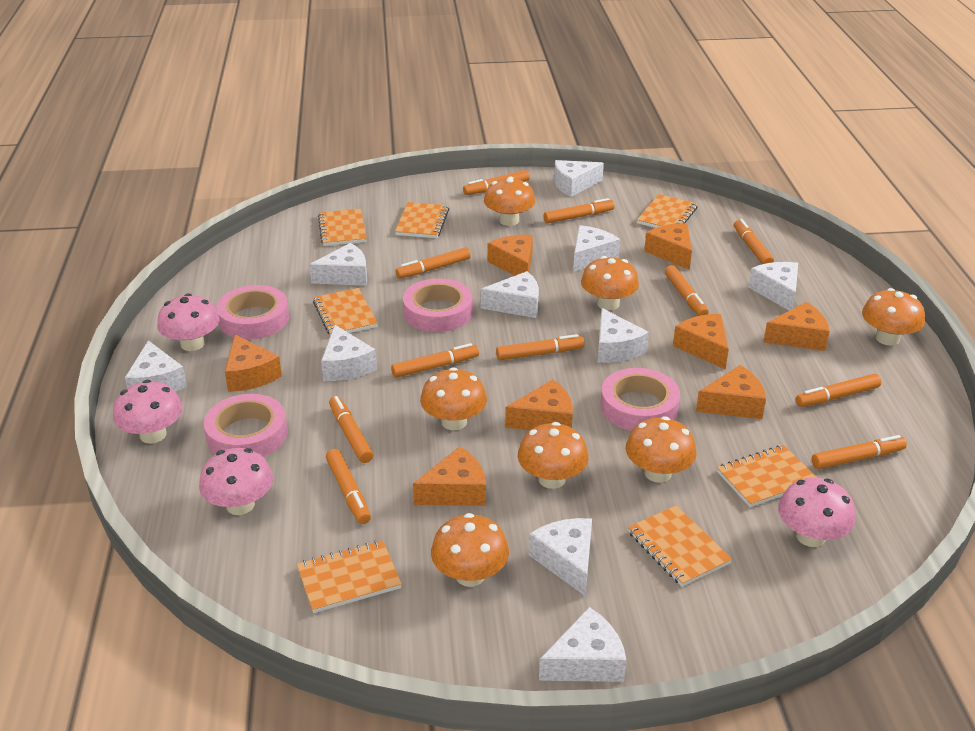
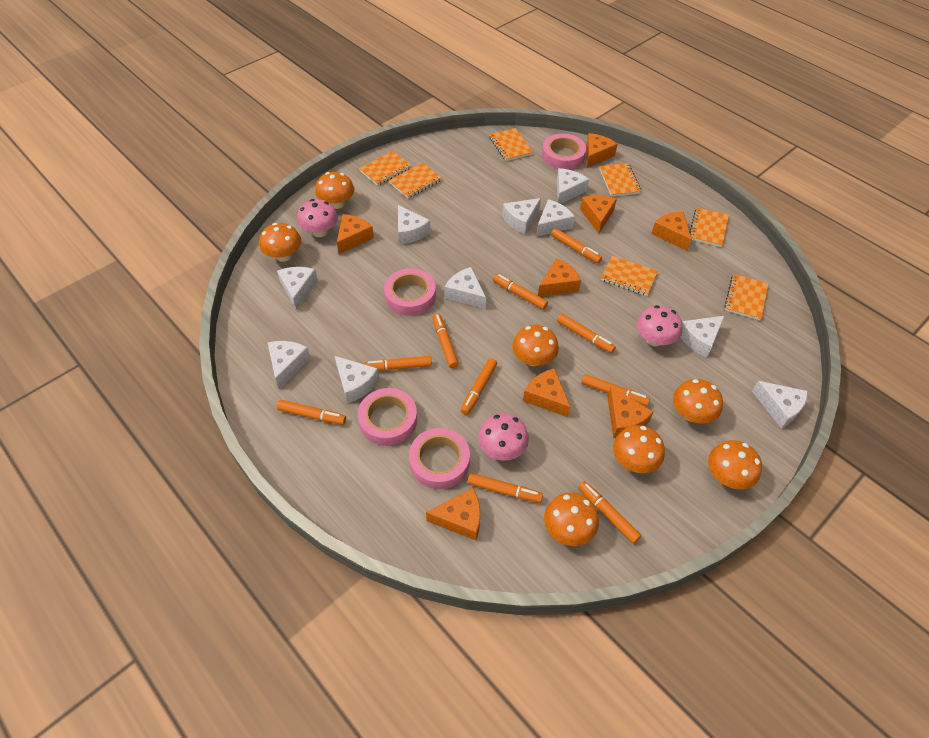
orange marker: [326,449,371,524] [329,396,373,463] [391,343,479,378] [395,247,471,279] [463,170,530,195] [496,334,585,360] [544,198,615,223] [665,265,709,316] [734,219,774,264] [796,374,881,407] [812,435,907,469] = 11 -> [277,400,346,425] [364,356,432,371] [432,313,459,368] [460,358,497,415] [467,473,543,503] [493,274,548,310] [551,228,602,263] [557,314,616,353] [578,481,641,543] [581,374,650,406] = 10
pink mushroom: [113,380,183,444] [157,293,220,351] [199,448,273,515] [778,478,856,547] = 4 -> [297,199,338,237] [478,413,529,460] [637,305,682,346] = 3

